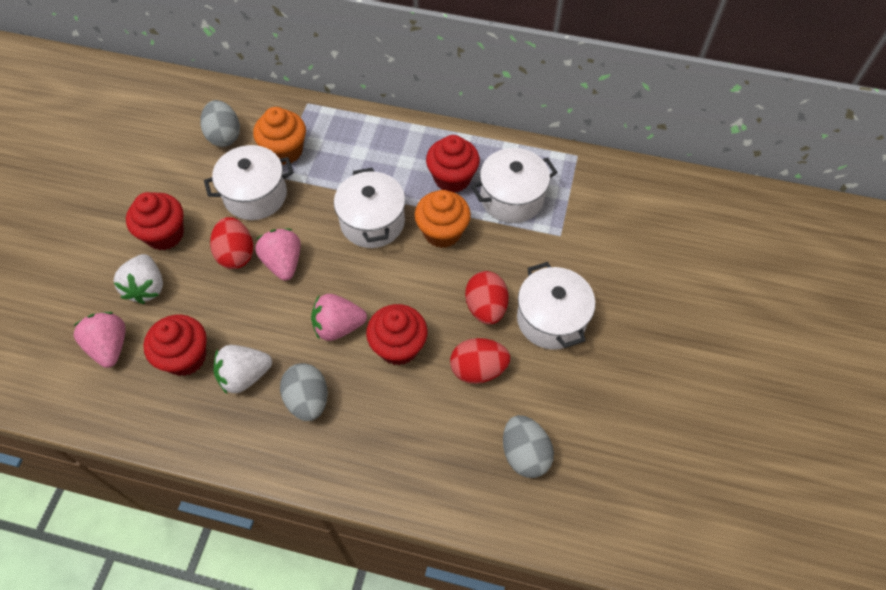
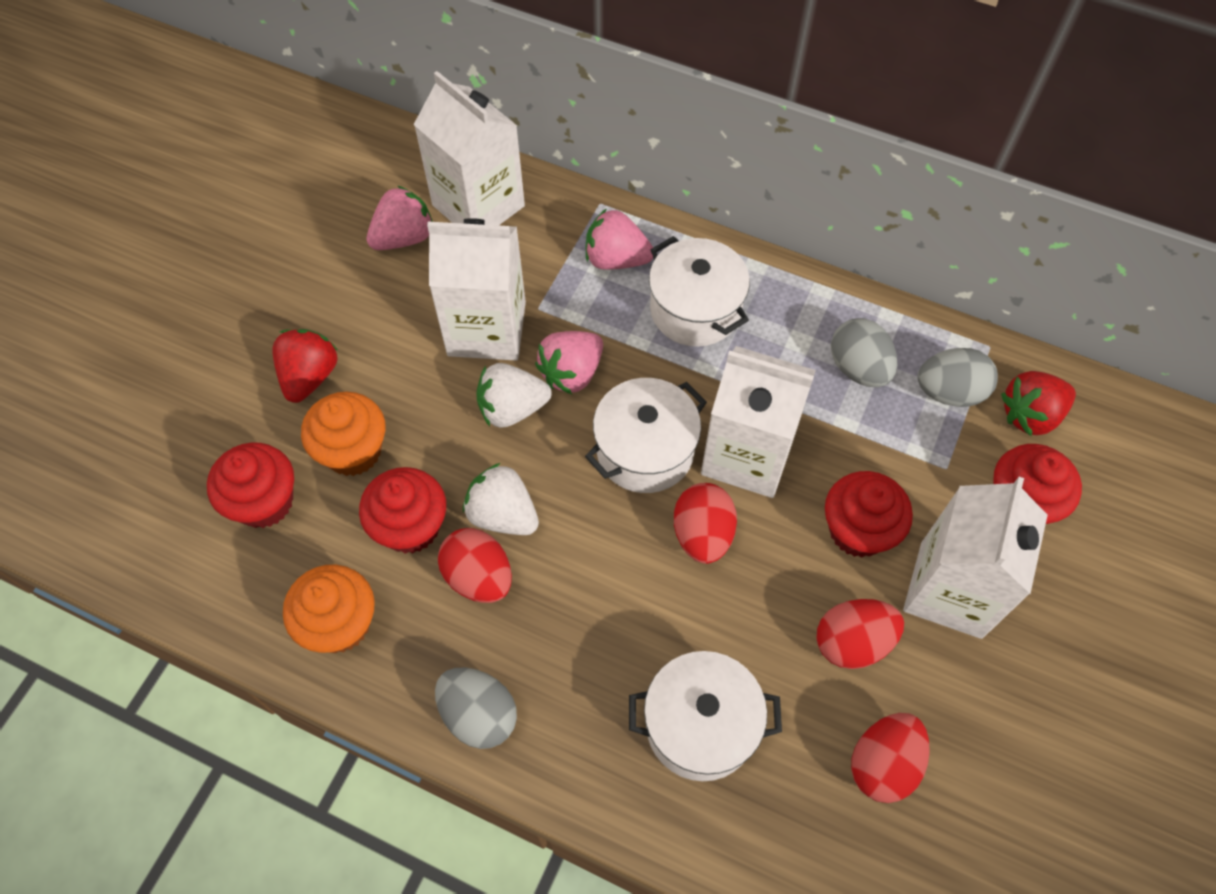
red egg: [210,217,254,269] [450,338,510,384] [465,271,509,324] = 3 -> [438,528,512,603] [674,483,737,564] [816,599,904,669] [851,713,930,803] = 4
red strawberry: none = 0 -> [272,329,338,403] [1001,371,1076,436] = 2
white carton: none = 0 -> [414,71,525,226] [427,218,526,361] [701,346,816,498] [903,477,1048,639] = 4
white pot: [204,145,294,220] [334,168,406,248] [471,148,557,223] [517,262,595,350] = 4 -> [585,378,707,493] [629,651,782,781] [649,236,750,347] = 3

